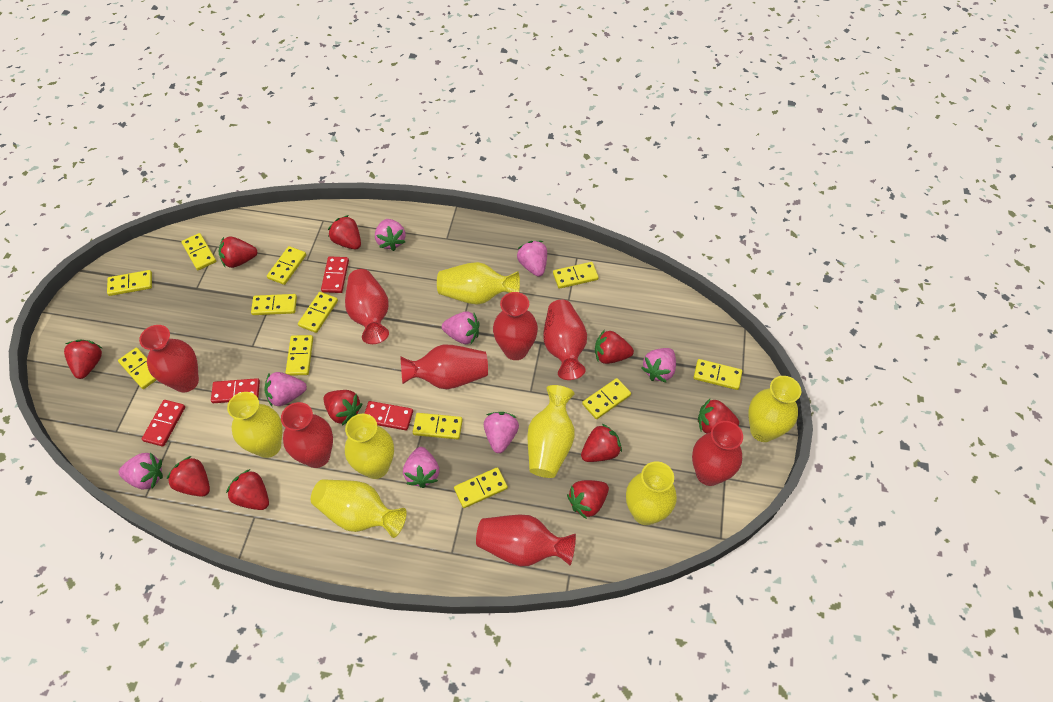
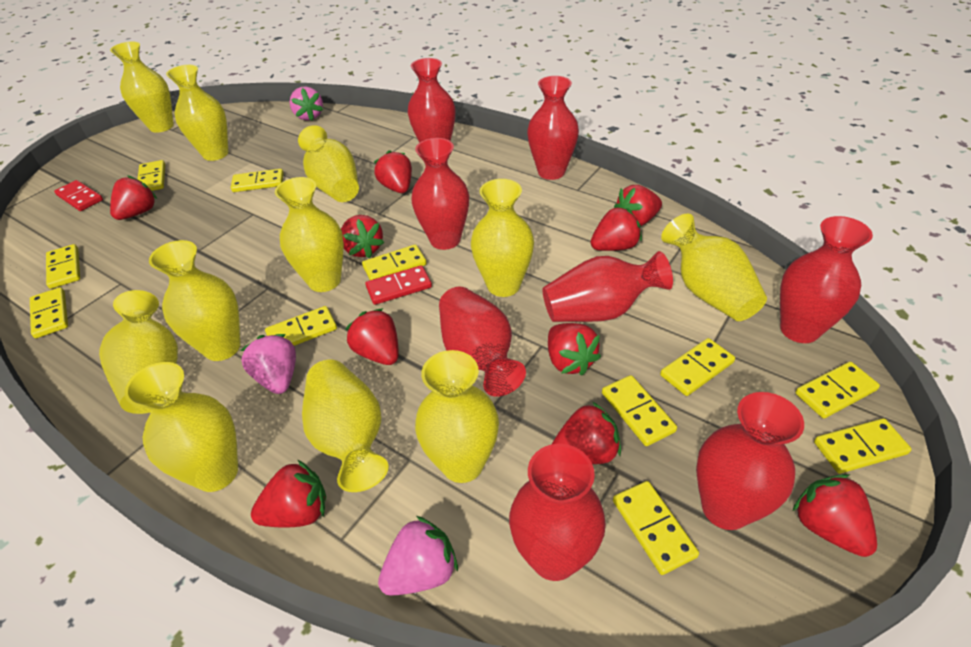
pink strawberry: [119,452,163,489] [264,372,307,406] [375,219,406,251] [403,447,439,488] [442,311,480,344] [484,412,519,453] [517,241,547,277] [641,348,676,383] = 8 -> [240,334,296,394] [290,86,324,121] [378,516,458,596] = 3
red domino: [142,400,185,447] [211,378,260,403] [321,256,349,293] [364,401,413,431] = 4 -> [54,180,103,211] [365,265,432,305] = 2
yellow domino: [107,270,152,296] [118,347,156,389] [181,233,216,270] [251,294,297,315] [267,246,306,285] [285,335,313,376] [298,292,338,333] [413,413,463,439] [454,467,508,508] [553,262,599,289] [582,378,631,419] [694,359,742,390] = 12 -> [30,287,68,338] [46,244,80,289] [138,160,165,191] [231,169,284,192] [265,306,337,346] [362,244,426,280] [602,375,677,446] [613,481,699,575] [660,338,735,396] [795,362,880,418] [814,418,912,474] = 11
yellow vase: [227,392,282,458] [311,479,407,538] [345,414,394,479] [437,262,520,305] [527,385,575,478] [626,461,677,525] [748,376,801,442] = 7 -> [99,290,178,414] [110,42,174,133] [125,362,238,492] [149,240,240,361] [166,65,228,161] [275,177,344,292] [298,125,359,202] [302,360,388,492] [415,350,499,483] [471,179,534,297] [661,214,767,321] = 11

